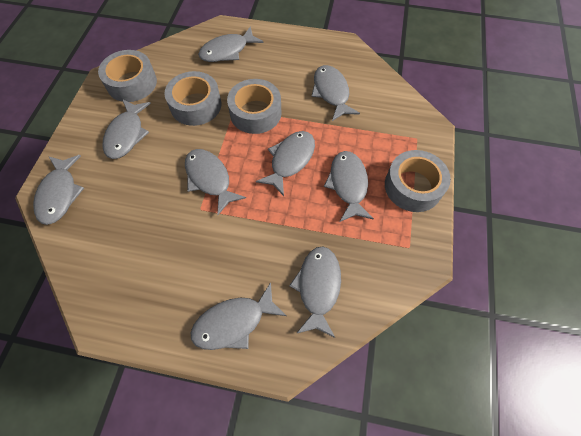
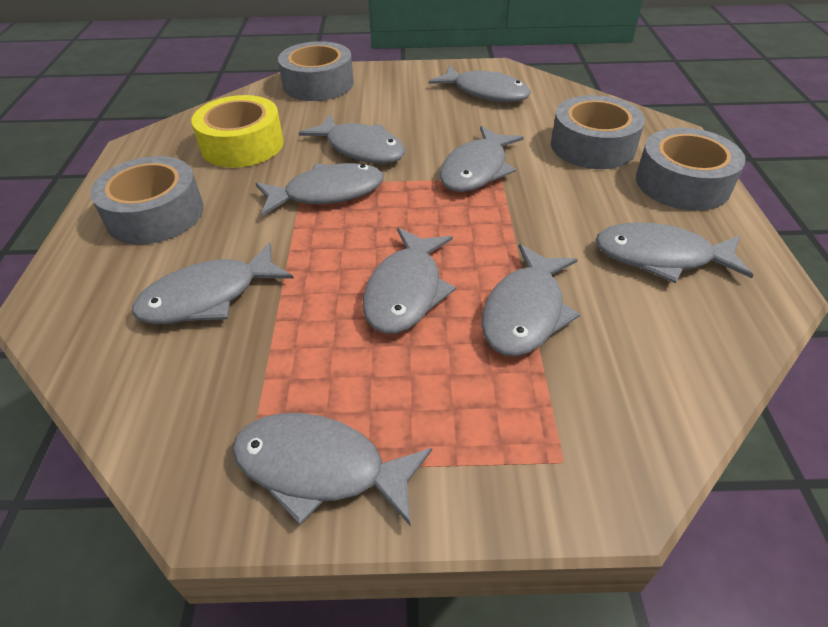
yellow tape: none = 0 -> [191,95,284,168] = 1

